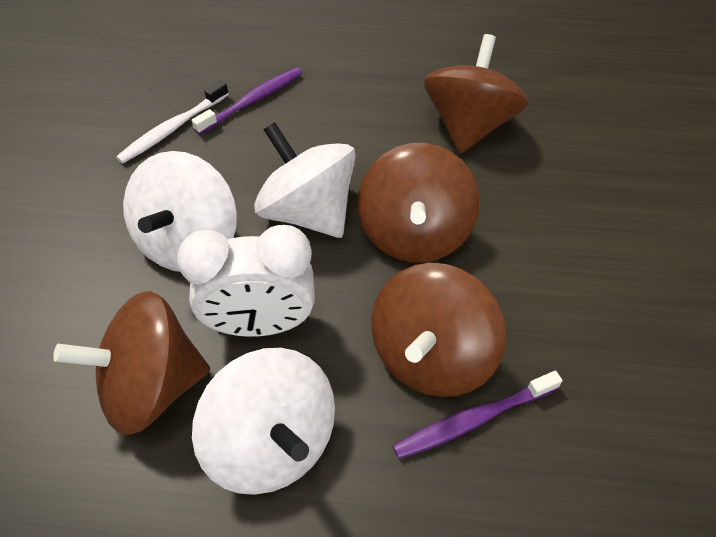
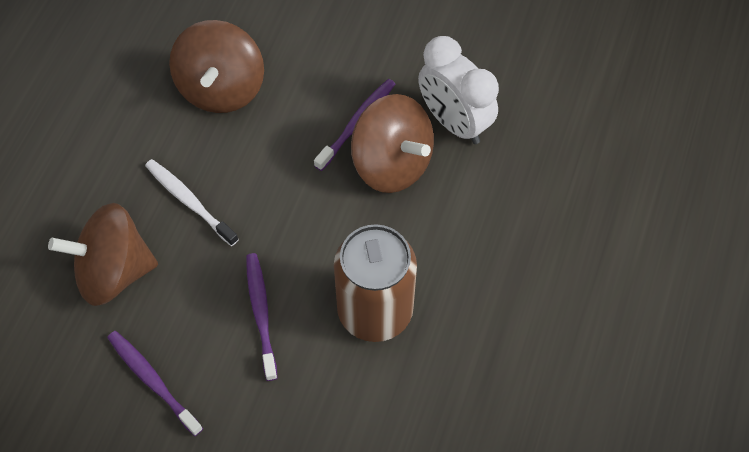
brown can: none = 0 -> [334,224,417,342] = 1
brown spinning top: [53,291,210,435] [358,143,479,263] [371,263,506,397] [424,34,528,154] = 4 -> [48,203,158,306] [169,20,264,113] [351,94,434,193] = 3
purple toothbrush: [192,67,302,135] [393,371,562,459] = 2 -> [107,331,203,436] [246,253,278,381] [314,79,395,171] = 3
white spinning top: [123,151,237,272] [192,348,335,495] [254,122,356,238] = 3 -> none = 0

